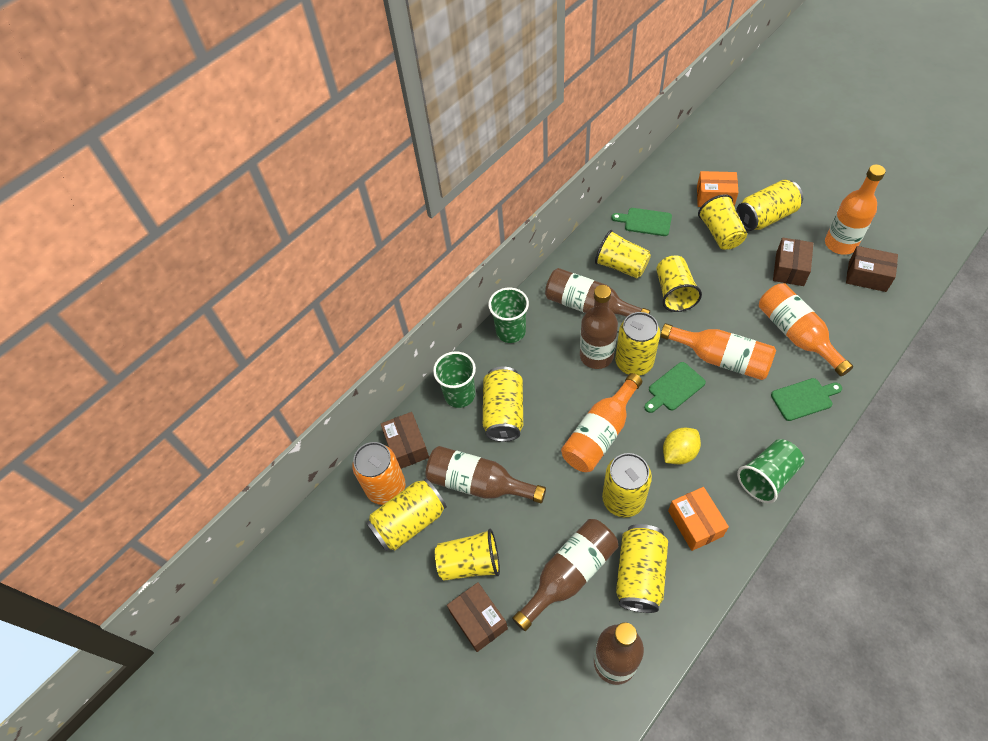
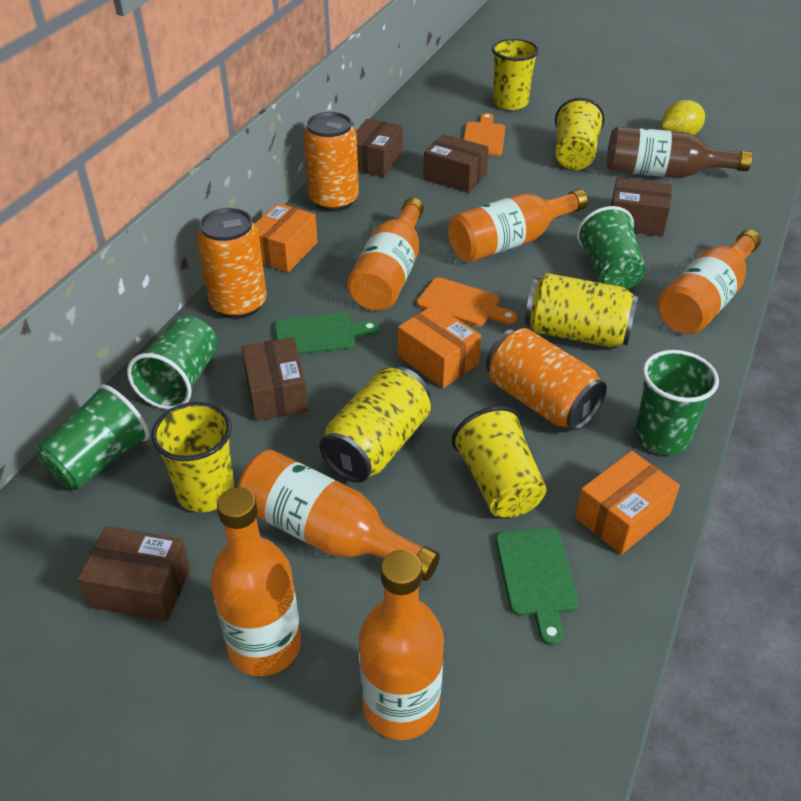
brown bottle: [425,446,546,503] [512,519,618,631] [545,268,650,317] [580,285,618,369] [594,622,644,685] = 5 -> [606,126,752,178] = 1
brown box: [381,412,429,469] [447,582,508,652] [773,238,813,286] [846,246,898,292] = 4 -> [77,526,191,622] [241,337,309,421] [356,119,403,177] [423,134,489,193] [611,178,672,237] = 5
green cup: [433,351,476,408] [488,287,529,343] [737,439,804,503] = 3 -> [36,384,150,490] [127,316,218,410] [577,206,646,290] [635,350,719,455] = 4
green cutting board: [611,208,672,236] [644,362,706,413] [771,378,842,421] = 3 -> [275,313,379,354] [496,528,578,646] = 2
orange bottle: [561,373,642,472] [660,323,776,380] [759,283,853,376] [825,165,885,255] = 4 -> [211,487,301,676] [238,450,440,581] [347,198,424,311] [359,550,444,740] [448,189,588,262] [658,229,761,334] = 6
orange box: [668,487,729,551] [697,171,739,207] = 2 -> [254,203,318,272] [398,304,481,388] [575,451,680,555] = 3
orange can: [352,442,406,505] = 1 -> [197,208,267,319] [304,112,359,212] [486,328,607,431] = 3
orange cutting board: none = 0 -> [417,277,517,326] [463,113,505,156] = 2
yellow can: [366,478,447,551] [483,367,523,442] [602,453,652,517] [615,312,660,376] [616,524,668,613] [736,180,803,231] = 6 -> [319,367,431,483] [525,273,638,347] = 2

